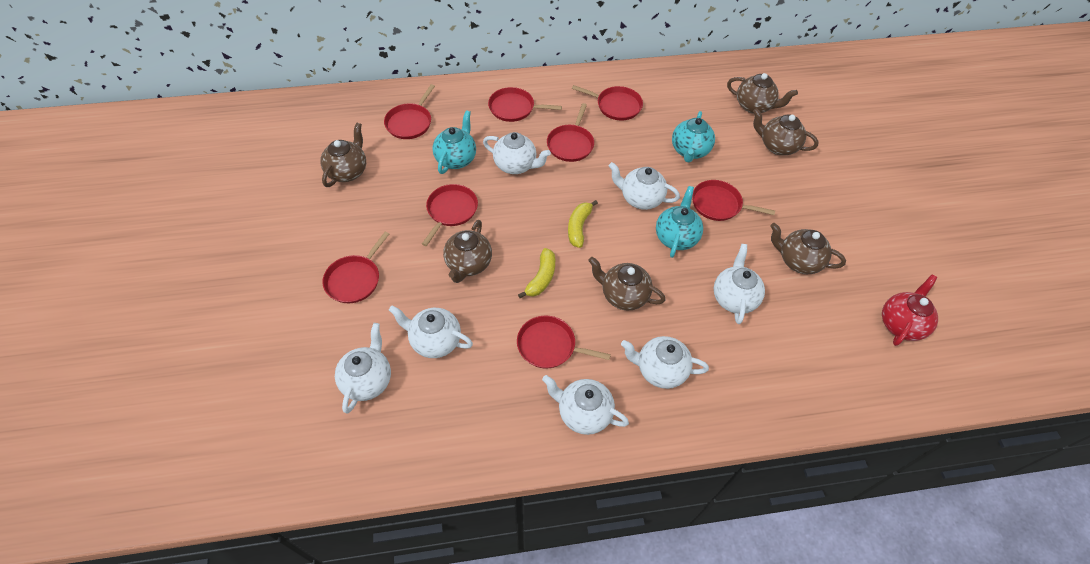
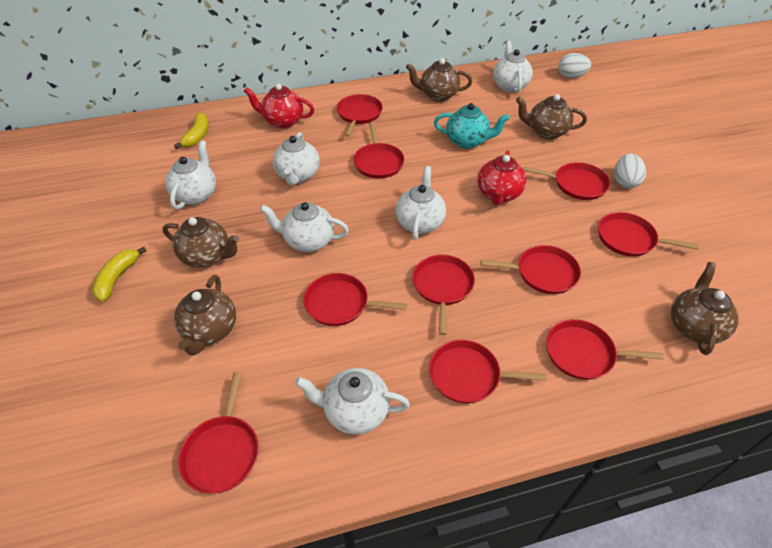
brown teapot: [320,123,366,187] [443,220,492,283] [588,257,665,311] [727,73,798,114] [753,108,819,155] [770,223,846,274] = 6 -> [162,217,239,268] [174,275,236,355] [406,58,472,102] [516,94,587,139] [671,262,739,355] = 5
red pan: [322,232,389,303] [384,84,435,139] [422,184,478,246] [488,87,562,122] [517,315,611,369] [547,103,594,162] [572,85,643,121] [692,180,775,221] = 8 -> [178,372,259,494] [303,273,407,326] [337,94,383,137] [354,122,404,179] [412,255,475,335] [429,340,547,403] [481,245,581,294] [523,162,610,200] [546,319,664,380] [598,212,699,257] = 10
red teapot: [882,274,938,346] = 1 -> [244,84,314,128] [477,150,526,205] = 2
turquoise teapot: [432,110,476,174] [656,186,703,258] [672,111,715,162] = 3 -> [434,103,510,149] = 1
white egg: none = 0 -> [558,53,591,78] [614,154,646,188] = 2
white teapot: [335,323,391,414] [389,305,473,358] [483,132,551,174] [542,375,629,435] [609,162,680,210] [621,336,709,389] [714,244,765,324] = 7 -> [165,140,216,210] [260,202,349,252] [273,132,320,185] [295,368,410,435] [395,166,446,240] [493,41,533,93] = 6

